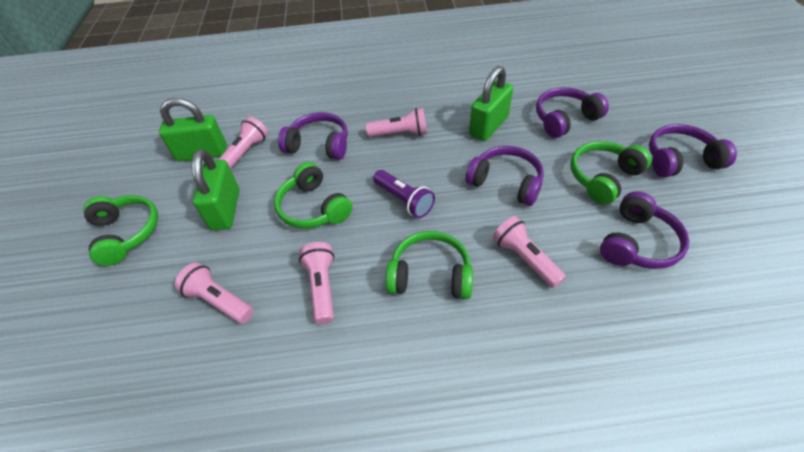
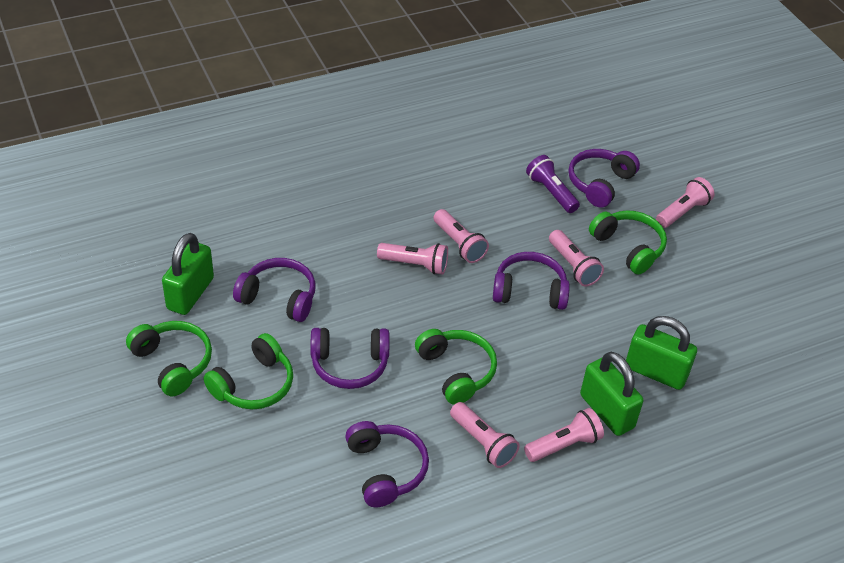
pink flashlight: [175,263,254,324] [218,117,268,169] [299,242,334,324] [366,108,427,137] [493,216,566,288] = 5 -> [377,243,448,275] [433,209,489,263] [450,402,520,468] [524,408,604,462] [549,230,604,287] [656,177,714,228] = 6

